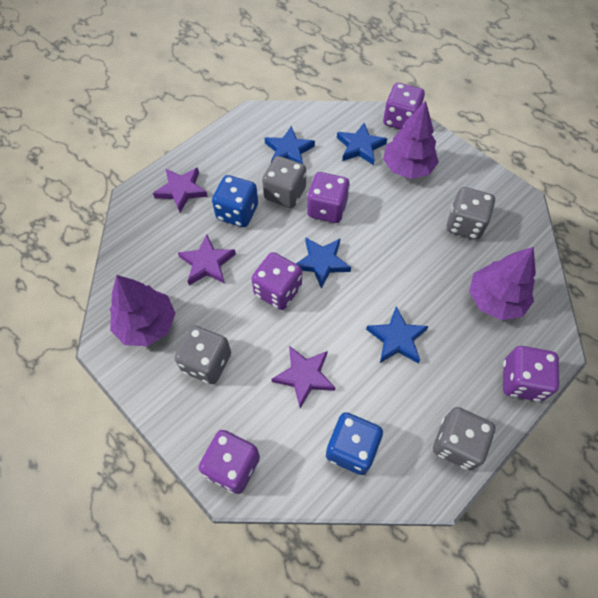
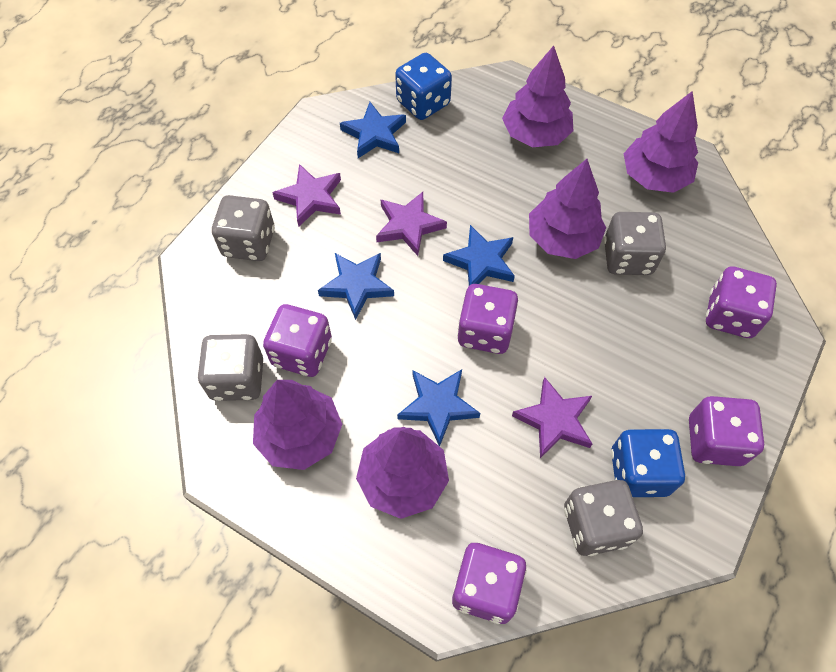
purple tree: [110,275,176,346] [383,101,439,179] [469,247,536,320] = 3 -> [253,380,342,470] [356,427,449,519] [502,45,573,147] [529,159,606,259] [624,91,698,193] = 5

